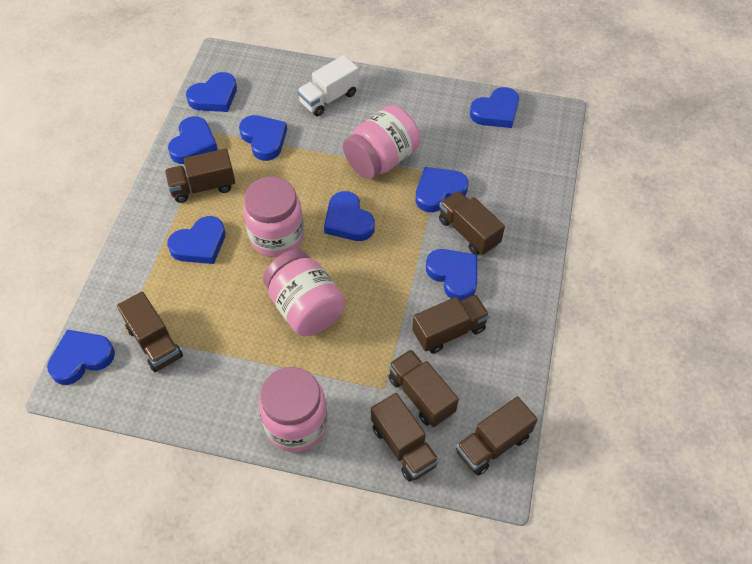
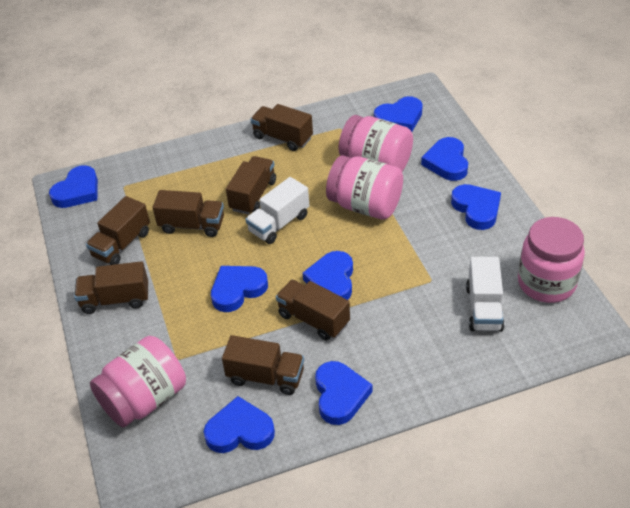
blue heart: [47,330,115,385] [167,216,226,264] [168,116,218,164] [186,72,237,112] [239,115,287,161] [324,191,375,241] [416,167,469,212] [426,249,477,301] [470,87,519,128] = 9 -> [49,165,98,208] [204,396,275,453] [211,266,268,312] [303,251,353,300] [315,361,372,425] [374,96,423,132] [421,137,468,181] [451,184,501,230] = 8
white truck: [297,55,359,116] = 1 -> [245,177,309,244] [466,257,504,332] = 2

